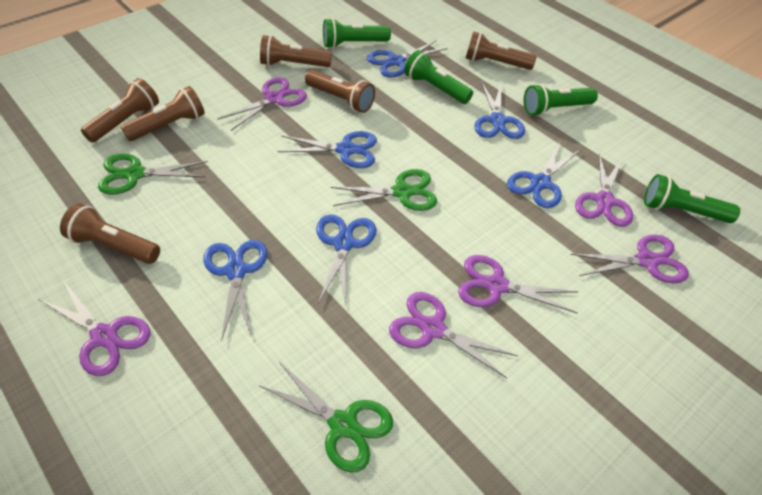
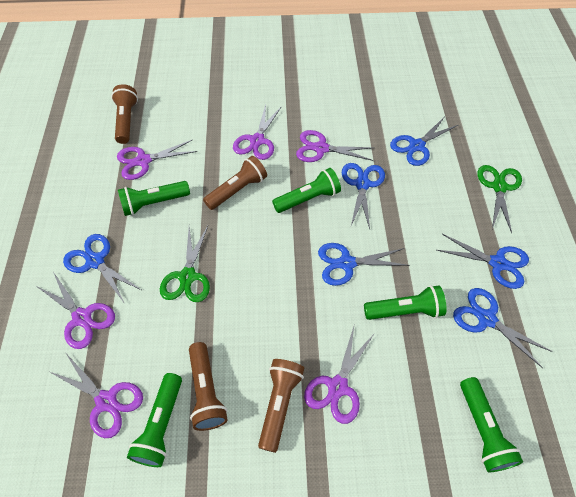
brown flashlight: [60,204,160,264] [81,78,159,142] [121,86,205,141] [260,35,332,67] [305,70,375,113] [466,31,537,70] = 6 -> [111,84,138,144] [189,342,228,431] [203,156,267,210] [258,359,304,453] = 4
green flashlight: [323,18,391,48] [404,50,473,104] [524,84,598,116] [644,174,740,223] = 4 -> [118,181,190,216] [127,373,182,467] [272,168,341,213] [364,285,447,320] [460,377,523,472] = 5
green scissors: [98,154,208,195] [260,362,393,473] [331,169,437,211] = 3 -> [160,226,210,302] [477,165,522,233] = 2

